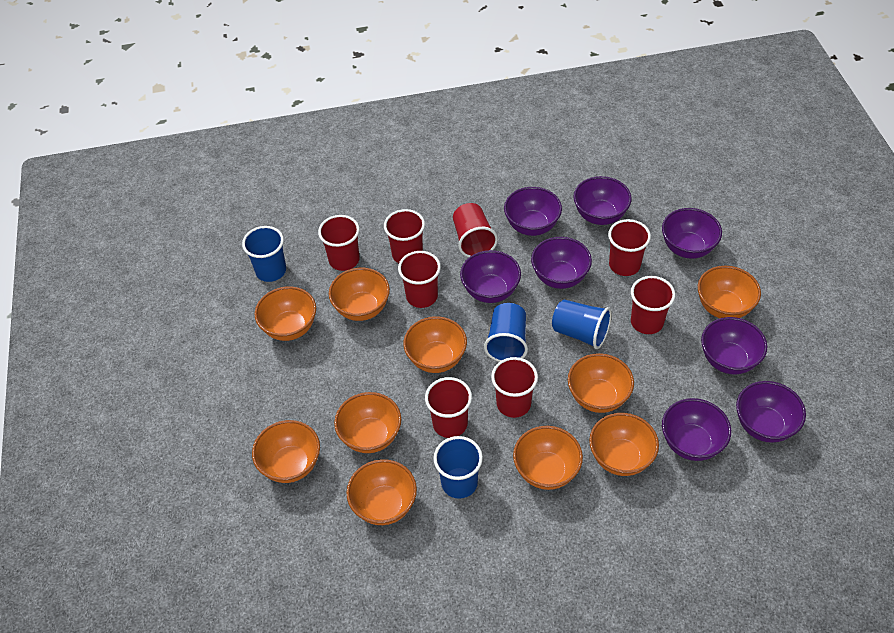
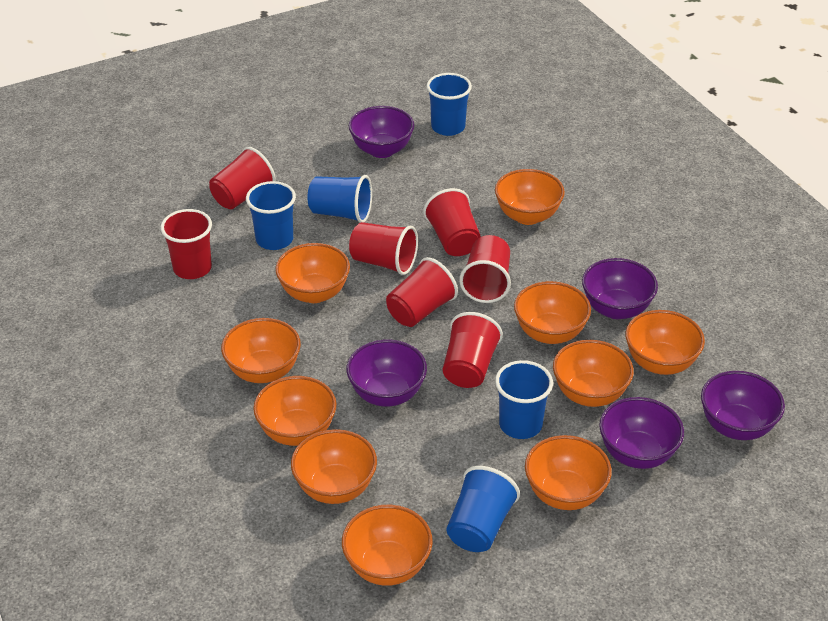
blue cup: [242,226,286,282] [433,436,483,499] [484,303,528,362] [552,299,612,349] = 4 -> [246,181,296,250] [308,175,372,223] [427,73,472,136] [446,466,520,552] [495,360,553,439] = 5
purple bowl: [460,250,521,303] [504,187,562,236] [531,237,592,289] [574,176,632,225] [662,208,722,259] [662,398,731,461] [701,317,767,374] [736,381,806,443] = 8 -> [346,339,427,407] [349,106,414,158] [582,258,658,319] [599,397,684,469] [701,371,785,440] = 5
red cup: [318,215,360,271] [384,209,425,263] [398,251,441,308] [425,377,472,438] [453,203,498,257] [491,357,538,418] [608,219,651,276] [631,276,675,334] = 8 -> [161,209,212,279] [209,147,276,209] [349,222,418,275] [386,257,458,327] [423,188,481,256] [443,312,503,388] [459,235,511,303] = 7

